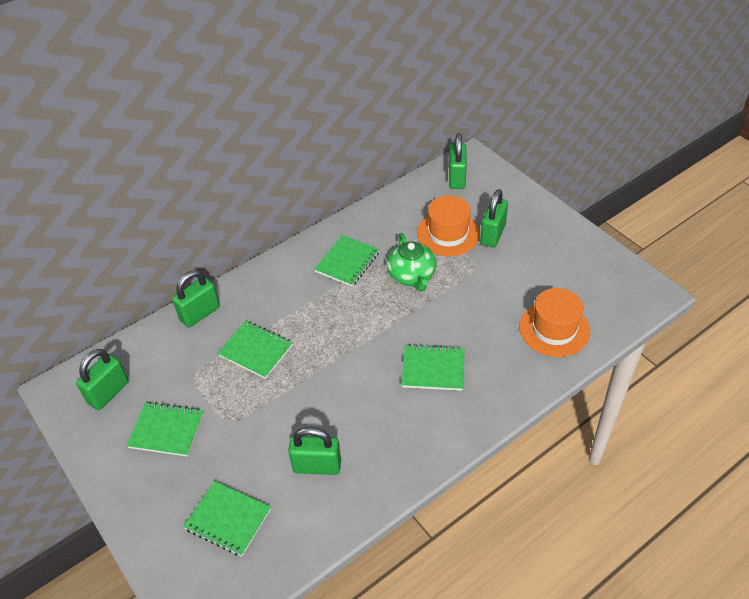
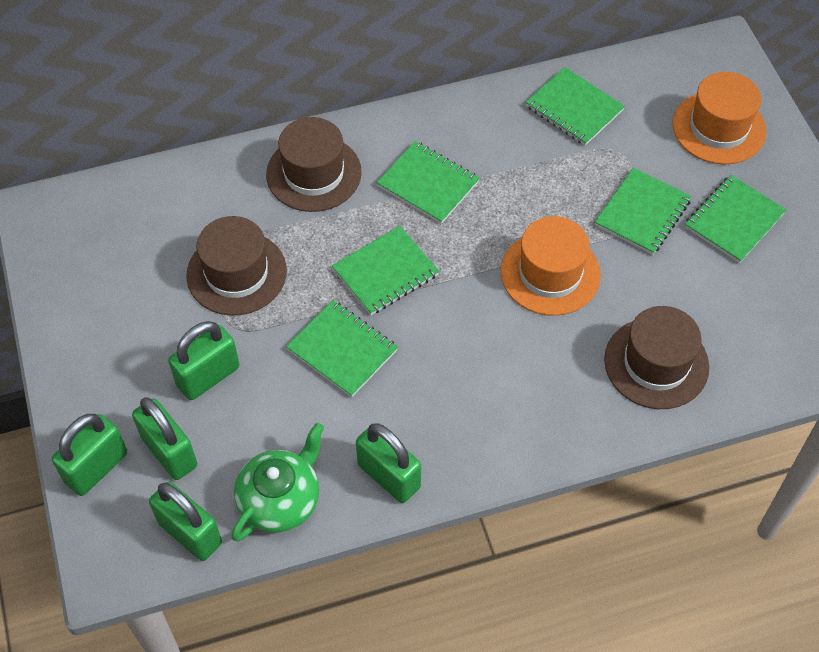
brown hat: none = 0 -> [186,216,287,315] [266,117,362,212] [604,306,709,409] = 3
green notebook: [126,402,204,457] [183,481,271,556] [217,321,293,379] [314,235,380,287] [401,344,464,391] = 5 -> [286,300,398,397] [332,226,439,315] [376,141,480,224] [525,67,625,146] [595,168,692,255] [685,175,786,263] = 6

